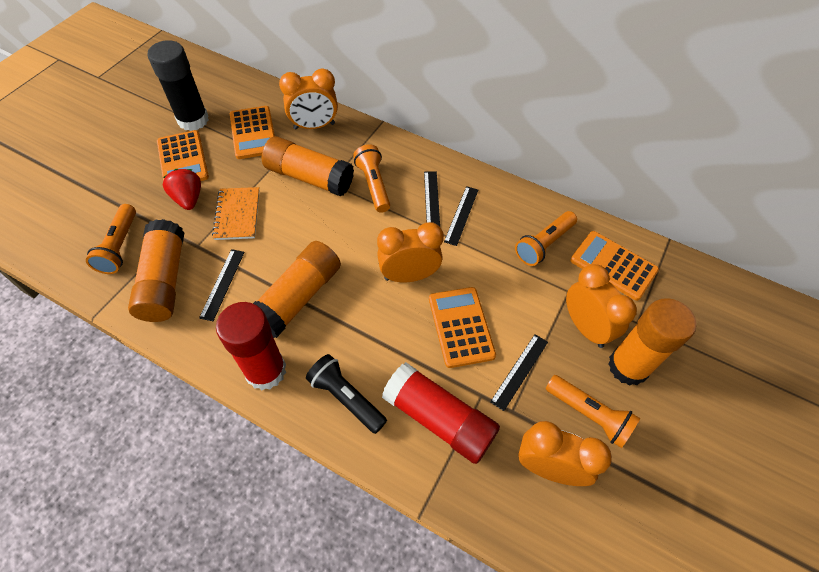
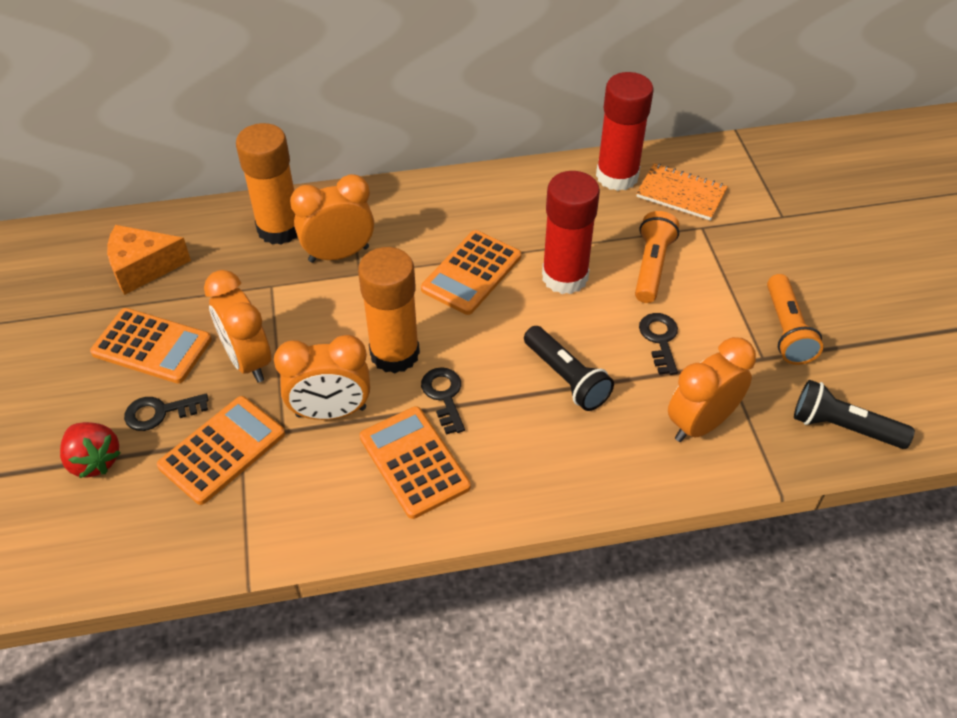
black flashlight: [306,354,387,434] = 1 -> [524,326,614,411] [794,380,915,449] = 2
black glue stick: [148,40,209,131] = 1 -> none = 0
black key: none = 0 -> [124,394,209,431] [421,367,465,435] [639,313,678,375] = 3
black ruler: [199,249,245,321] [424,171,440,226] [444,186,478,246] [490,334,548,411] = 4 -> none = 0
orange cheese: none = 0 -> [107,225,191,295] = 1
orange flashlight: [86,204,136,274] [353,144,390,213] [515,211,577,266] [546,375,640,448] = 4 -> [635,211,679,303] [767,274,823,365] = 2
orange glue stick: [128,219,185,322] [253,241,341,338] [262,136,354,196] [608,298,696,386] = 4 -> [236,123,297,245] [358,247,420,373] = 2

